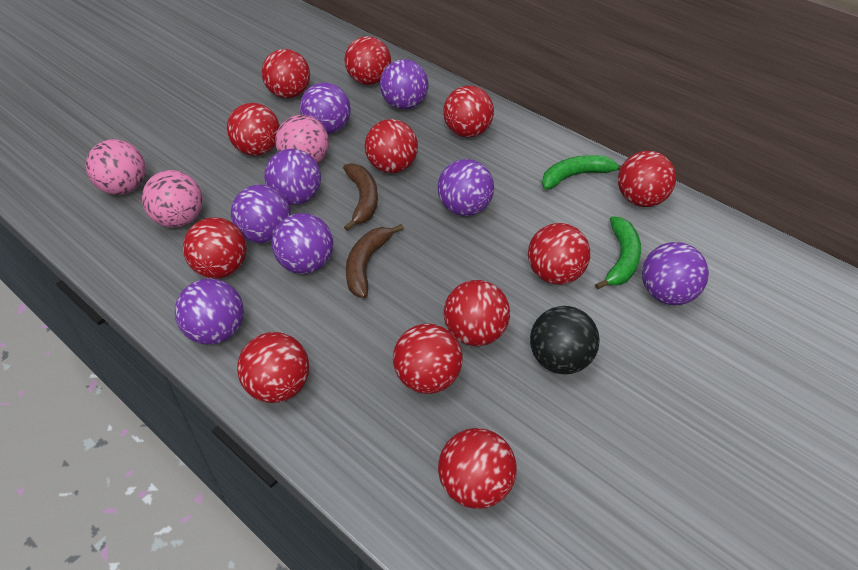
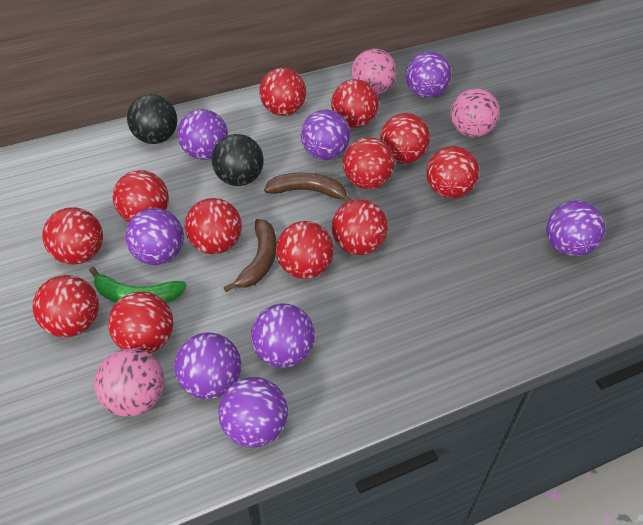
black ball: [530,306,600,374] = 1 -> [127,94,177,144] [212,134,264,186] = 2
green banana: [542,155,621,190] [595,216,641,290] = 2 -> [89,267,187,303] = 1

